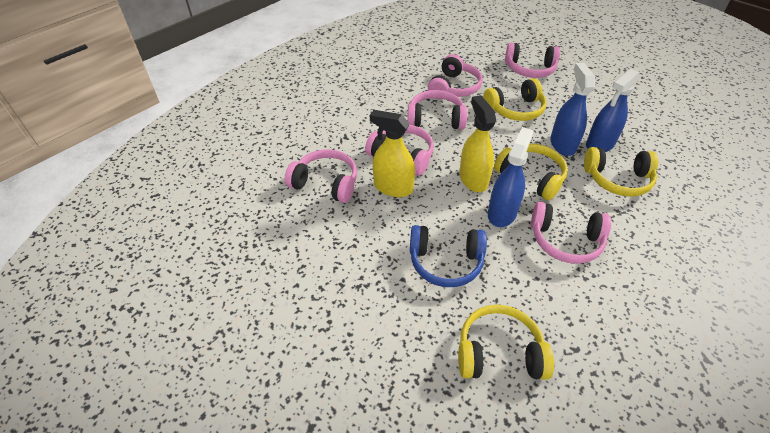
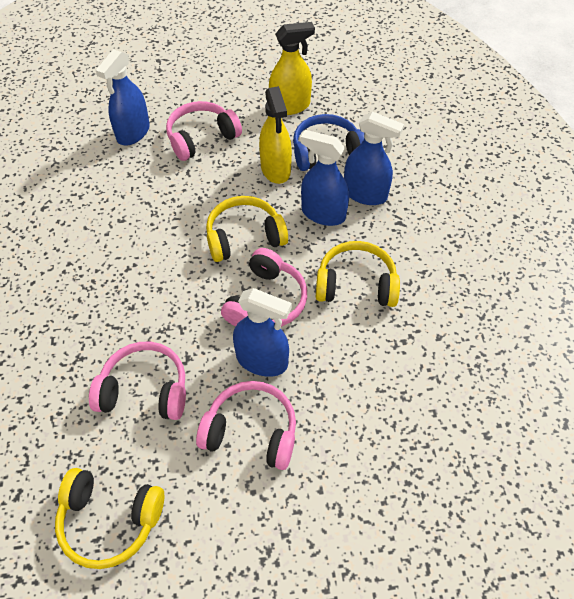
blue spray bottle: [488,127,533,227] [550,63,595,156] [586,69,640,152] = 3 -> [96,49,150,145] [233,288,292,377] [300,130,349,226] [344,112,404,205] = 4
pink headphones: [285,149,357,203] [365,125,434,176] [407,90,467,130] [428,54,483,99] [505,43,560,78] [531,202,611,264] = 6 -> [89,342,186,420] [166,101,242,161] [196,381,296,470] [221,248,307,327] = 4
yellow headphones: [458,305,554,380] [483,78,547,121] [494,144,568,200] [584,147,658,197] = 4 -> [55,468,164,569] [206,196,288,262] [316,241,400,307] = 3

